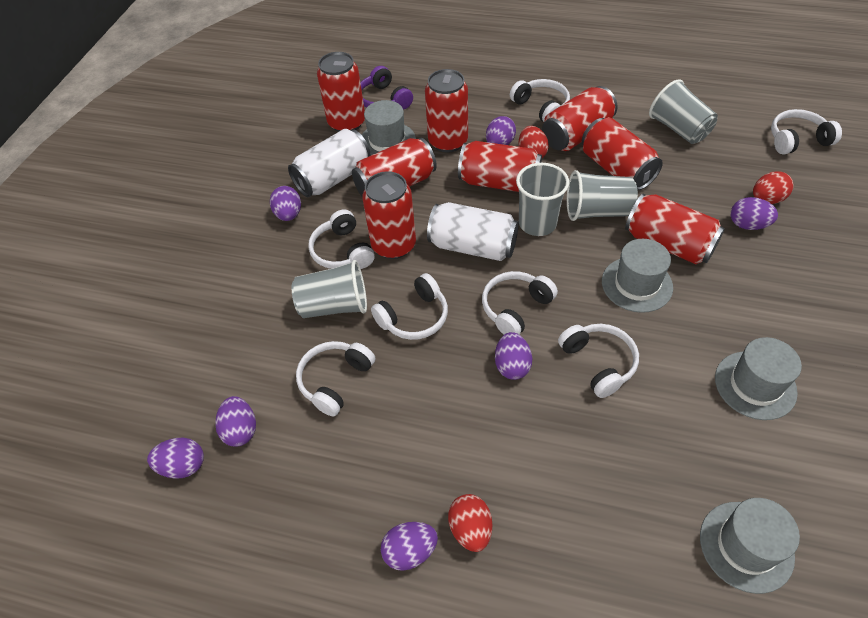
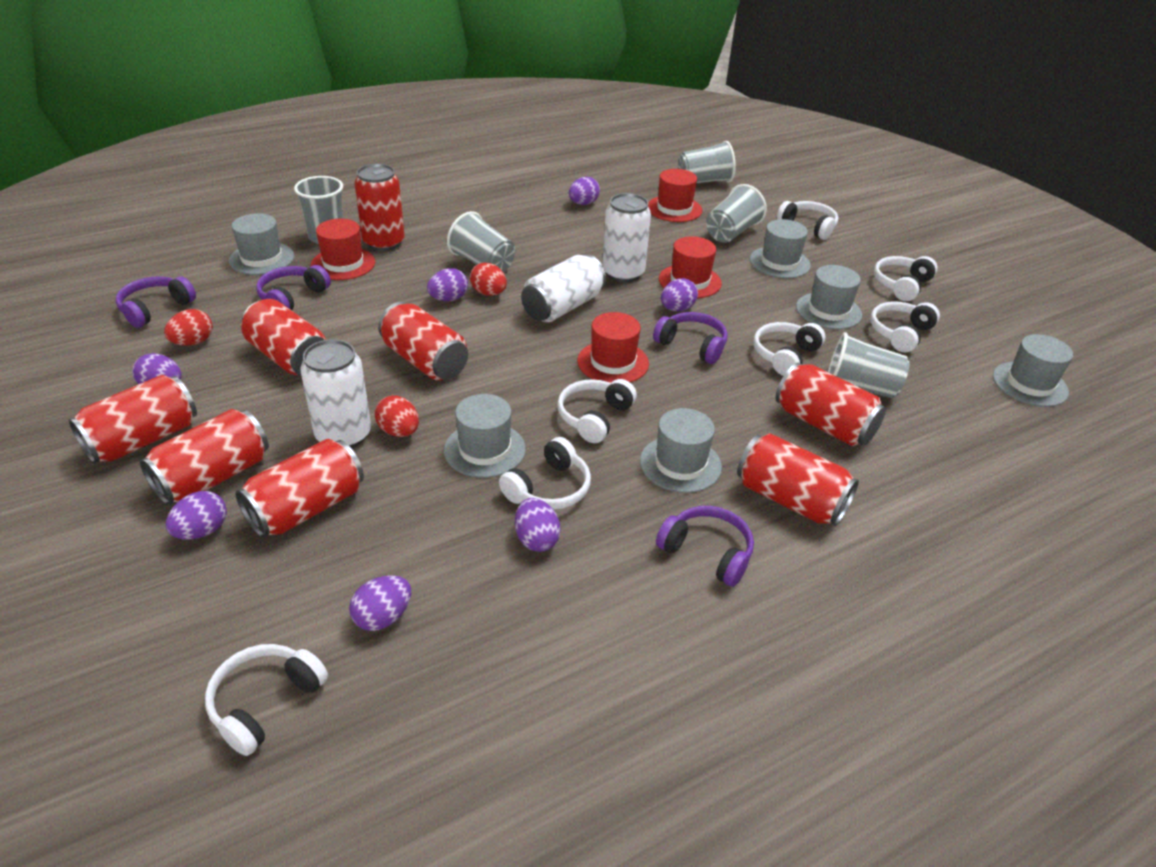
grey cup: [292,260,367,318] [516,163,569,236] [567,170,638,221] [649,79,718,144] = 4 -> [294,176,343,244] [447,211,515,272] [678,141,736,183] [706,184,767,243] [828,332,909,398] = 5
grey hat: [362,100,416,156] [602,239,673,313] [700,498,800,594] [715,337,802,420] = 4 -> [228,213,294,275] [444,394,526,478] [640,408,722,493] [750,219,811,278] [796,265,862,329] [993,334,1073,407] = 6
purple headphones: [360,66,413,110] = 1 -> [116,276,196,328] [256,265,331,310] [653,312,728,364] [656,506,754,587] = 4
red hat: none = 0 -> [311,219,375,280] [577,312,649,383] [648,169,702,222] [659,236,722,298] = 4
white can: [288,129,370,197] [427,202,519,261] = 2 -> [300,339,371,448] [521,254,606,322] [602,193,651,283] = 3

